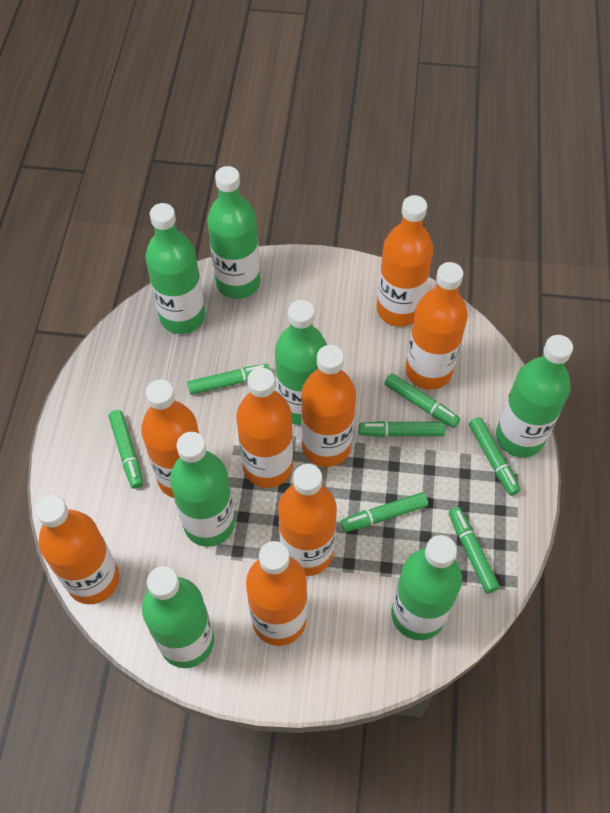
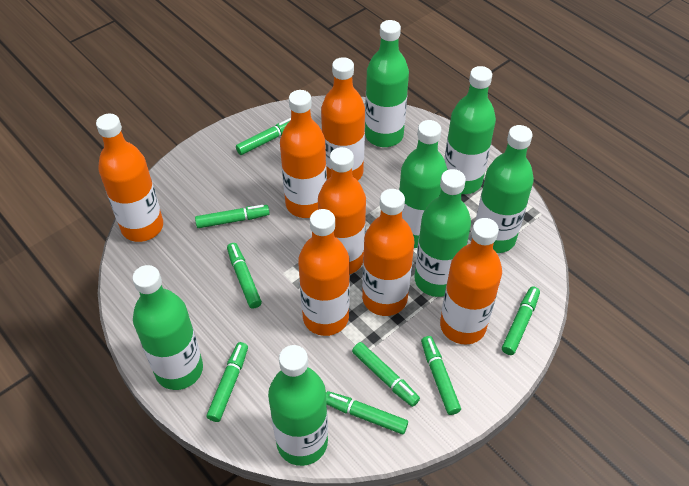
green marker: [109,410,143,489] [187,364,270,395] [341,492,428,532] [359,421,445,437] [384,373,460,428] [449,507,500,594] [469,417,521,496] = 7 -> [195,205,270,228] [207,342,248,422] [227,243,262,309] [236,118,291,155] [326,391,408,434] [352,342,420,407] [421,336,461,415] [502,286,540,355] = 8
orange bottle: [36,495,119,604] [141,380,199,498] [236,368,293,488] [246,541,307,646] [278,464,337,576] [301,345,356,467] [377,195,433,327] [405,262,468,390] = 8 -> [96,114,163,242] [280,90,327,218] [298,209,350,336] [318,147,366,274] [321,57,365,181] [362,189,414,316] [440,218,502,345] = 7

